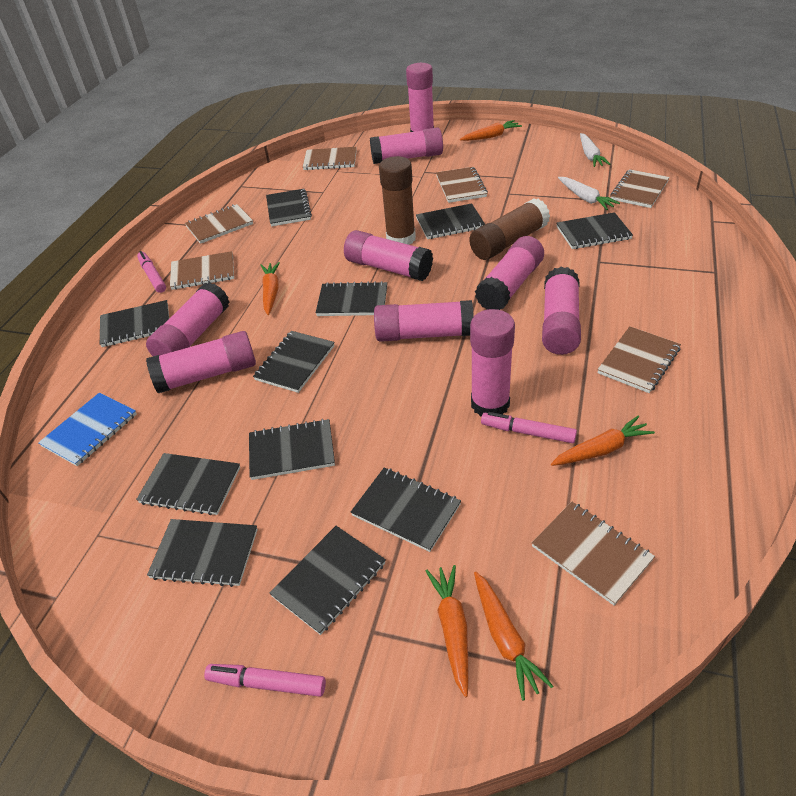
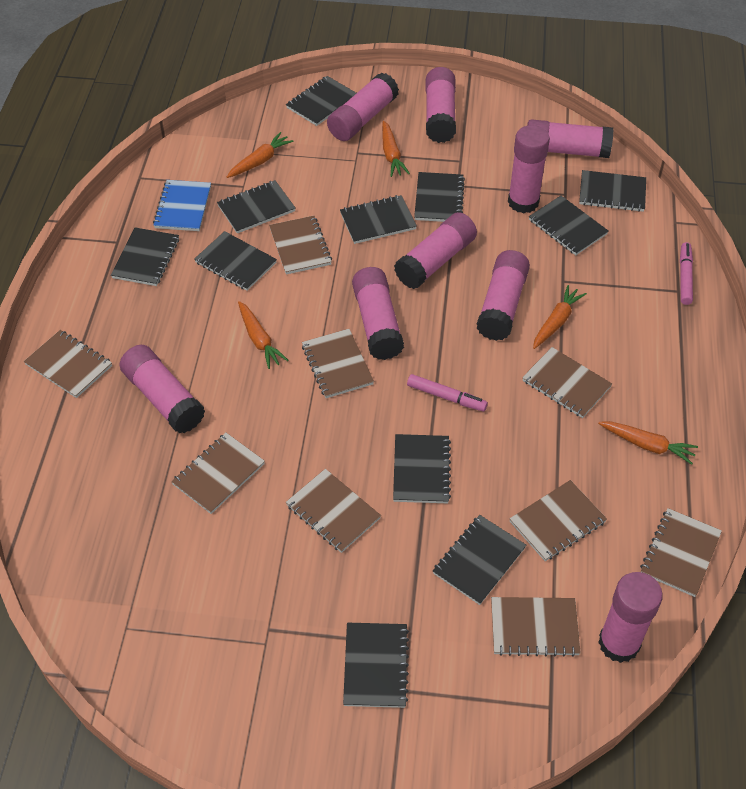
brown glue stick: [379,156,416,245] [469,198,550,260] = 2 -> none = 0
brown notebook: [170,251,234,290] [185,204,253,244] [303,147,357,170] [436,167,488,203] [532,502,655,605] [597,326,681,393] [610,169,670,208] = 7 -> [24,330,112,398] [171,433,265,514] [269,216,332,275] [286,469,381,553] [302,329,374,398] [491,597,581,657] [509,480,607,561] [522,347,612,418] [640,508,722,597] = 9
pink marker: [137,251,166,293] [204,664,326,697] [481,412,577,443] = 3 -> [407,374,488,412] [680,242,693,305] = 2
white carrot: [558,177,620,210] [580,133,610,167] = 2 -> none = 0

